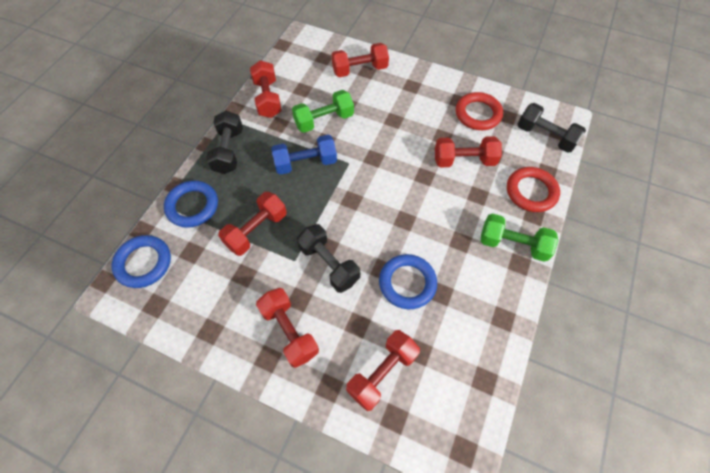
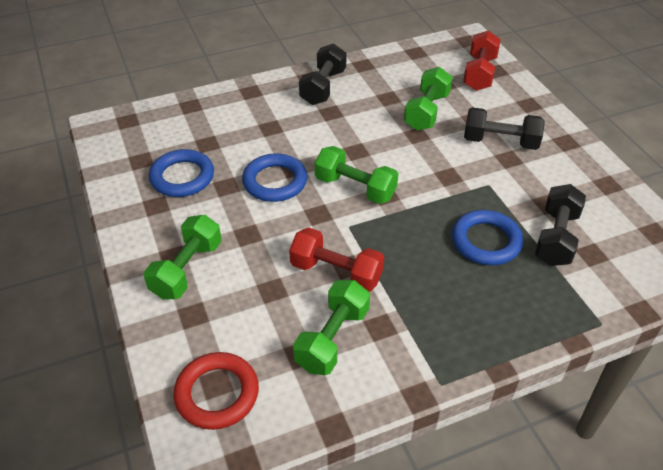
blue dumbbell: [271,135,337,175] = 1 -> none = 0
green dumbbell: [292,90,354,133] [481,213,558,262] = 2 -> [144,214,222,300] [293,280,370,375] [315,146,398,204] [404,67,453,131] = 4
red dumbbell: [218,192,287,256] [250,60,282,118] [256,288,319,368] [332,43,389,77] [346,330,420,411] [435,136,502,167] = 6 -> [289,227,384,292] [463,30,501,91] = 2
red ring: [456,92,503,130] [507,167,560,212] = 2 -> [173,352,259,430] = 1

